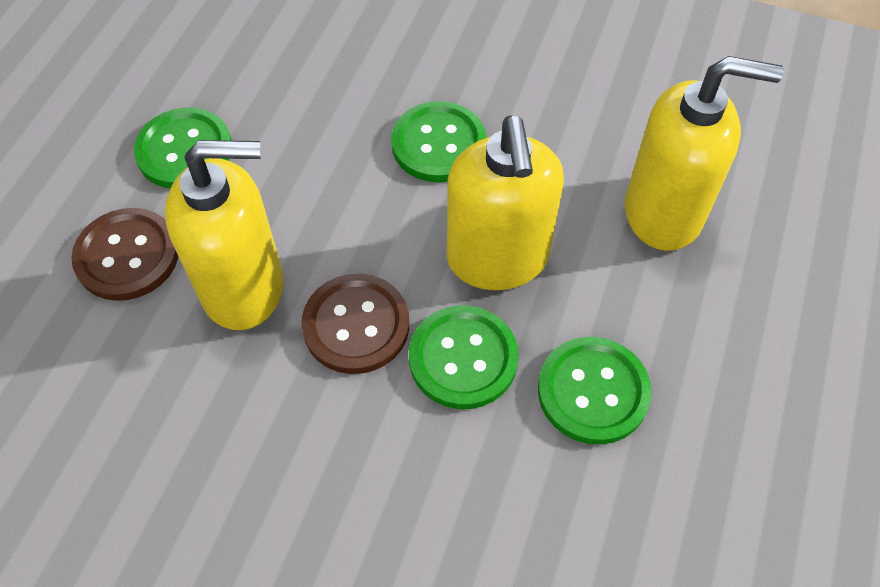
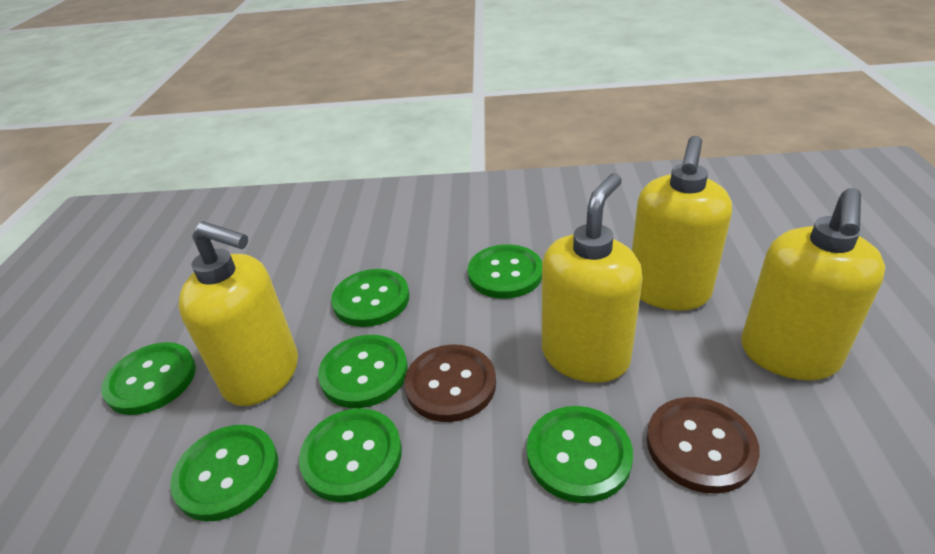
green button: [134,108,232,189] [391,101,486,182] [409,305,519,409] [538,337,652,445] = 4 -> [101,342,196,415] [170,425,278,521] [299,408,402,502] [318,335,408,408] [331,269,409,327] [468,244,542,299] [527,406,633,503] = 7
yellow soap dispenser: [165,140,284,330] [447,115,564,290] [625,56,784,251] = 3 -> [178,221,298,406] [542,173,643,383] [632,136,732,310] [741,188,885,380] = 4

